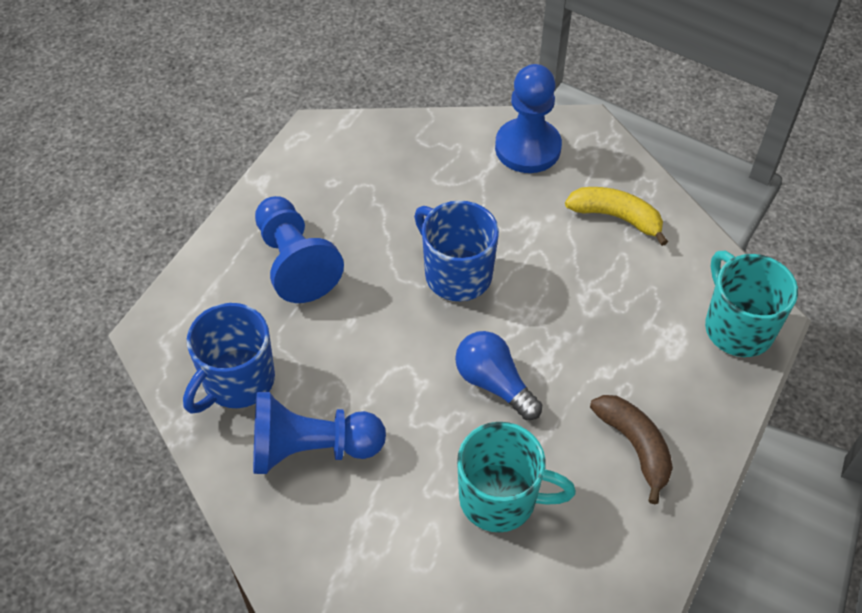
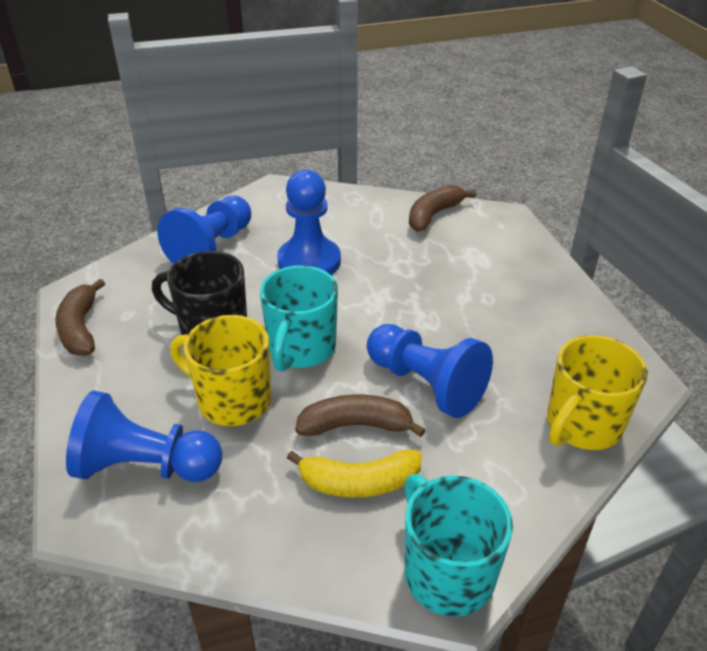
black mug: none = 0 -> [152,251,247,335] = 1
blue light bulb: [455,331,542,420] = 1 -> none = 0
blue mug: [183,303,275,414] [414,200,499,301] = 2 -> none = 0
blue pawn: [253,392,386,474] [255,196,344,303] [495,64,562,173] = 3 -> [66,390,223,482] [157,196,251,264] [277,170,341,275] [367,324,493,418] = 4
brown banana: [590,395,673,504] = 1 -> [55,279,105,356] [295,395,426,437] [409,185,476,232] = 3
yellow mug: none = 0 -> [170,315,271,426] [547,335,648,450] = 2

